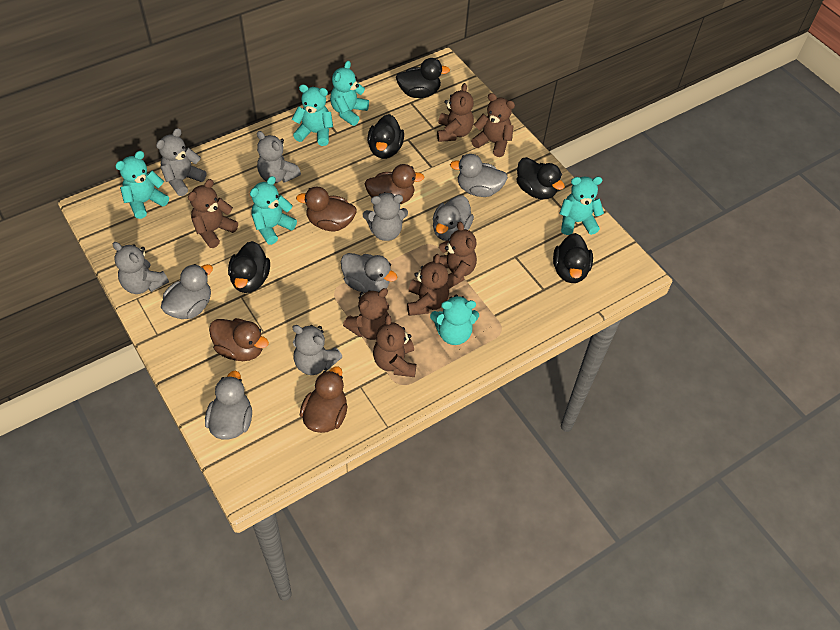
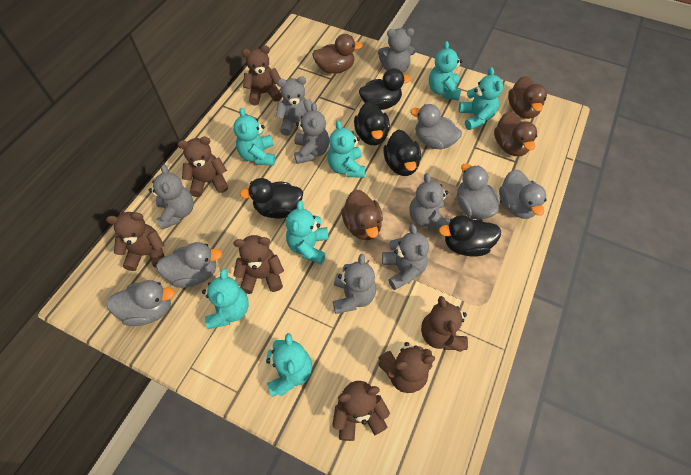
grey teddy bear: [113,242,169,294] [156,128,206,196] [257,131,301,183] [292,325,342,375] [363,192,408,241] = 5 -> [149,165,194,230] [276,76,312,136] [294,103,329,164] [333,254,376,314] [378,28,415,73] [382,224,429,290] [409,173,450,230] = 7
turquoise teddy bear: [115,151,169,219] [250,176,297,245] [292,84,333,146] [330,61,369,126] [430,295,479,345] [559,177,604,235] = 6 -> [202,269,249,329] [233,108,275,166] [266,333,312,397] [286,201,329,264] [327,120,365,178] [429,41,462,101] [459,67,503,130] = 7

